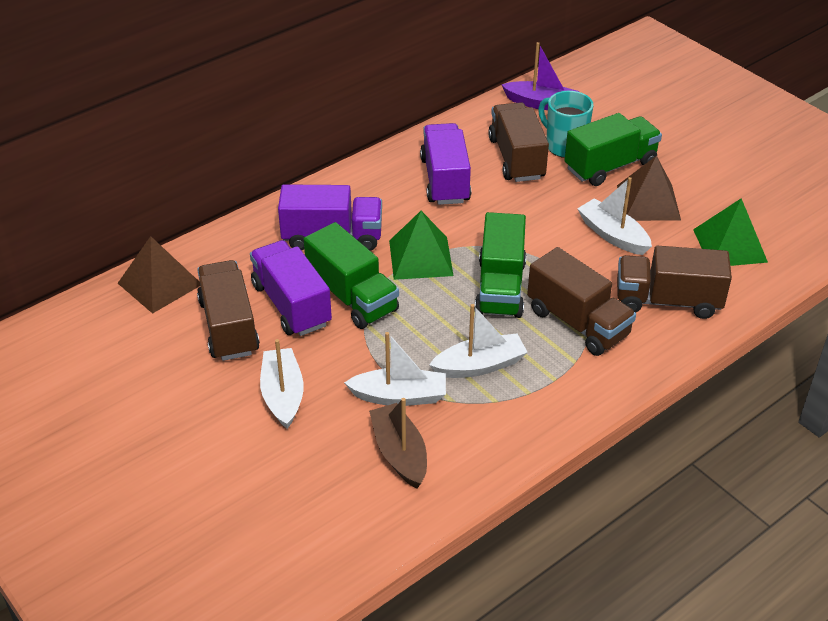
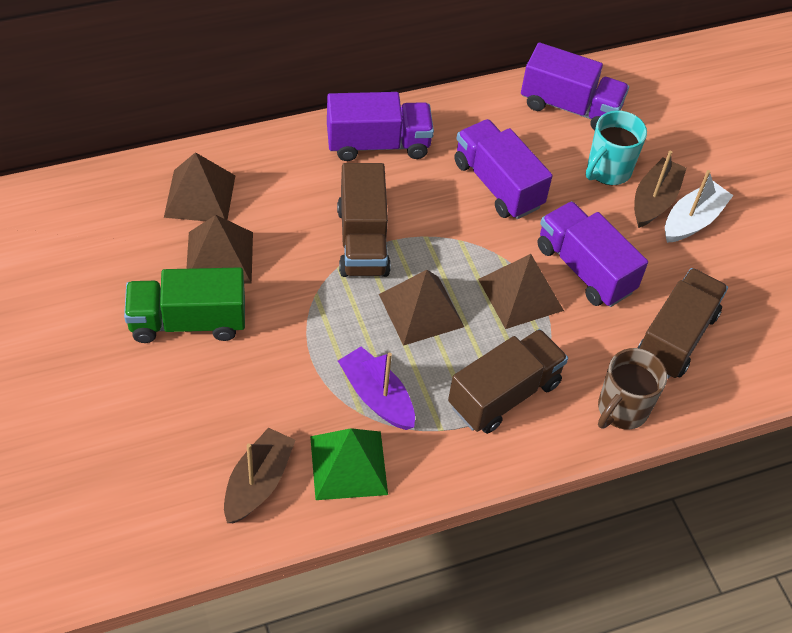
brown boat: [369,398,427,488] = 1 -> [224,428,296,523] [634,151,687,228] = 2
brown mug: none = 0 -> [598,348,667,430] = 1
brown pyramid: [118,236,200,314] [617,156,681,221] = 2 -> [164,152,235,221] [186,215,253,284] [379,270,464,346] [478,254,564,329] = 4
brown truck: [197,260,260,361] [488,102,549,182] [527,247,636,356] [617,246,732,319] = 4 -> [337,163,391,277] [448,329,568,434] [638,268,728,379] = 3
green pyramid: [389,211,454,280] [693,198,768,266] = 2 -> [310,428,388,500] = 1
green truck: [304,222,399,329] [475,212,526,318] [564,113,662,186] = 3 -> [124,267,245,343] = 1
purple truck: [250,240,332,336] [278,184,382,251] [420,123,471,205] = 3 -> [327,92,434,161] [454,119,553,219] [521,42,629,131] [538,201,648,307] = 4
white boat: [260,339,304,429] [344,332,446,406] [429,304,528,378] [577,177,652,255] = 4 -> [665,170,734,243] = 1

